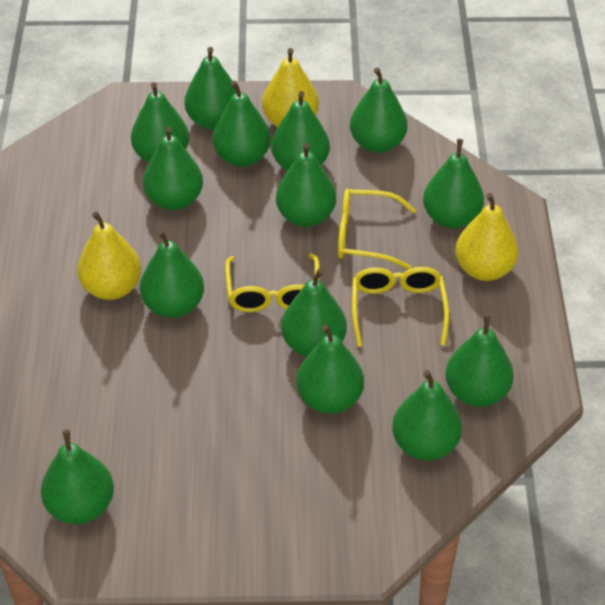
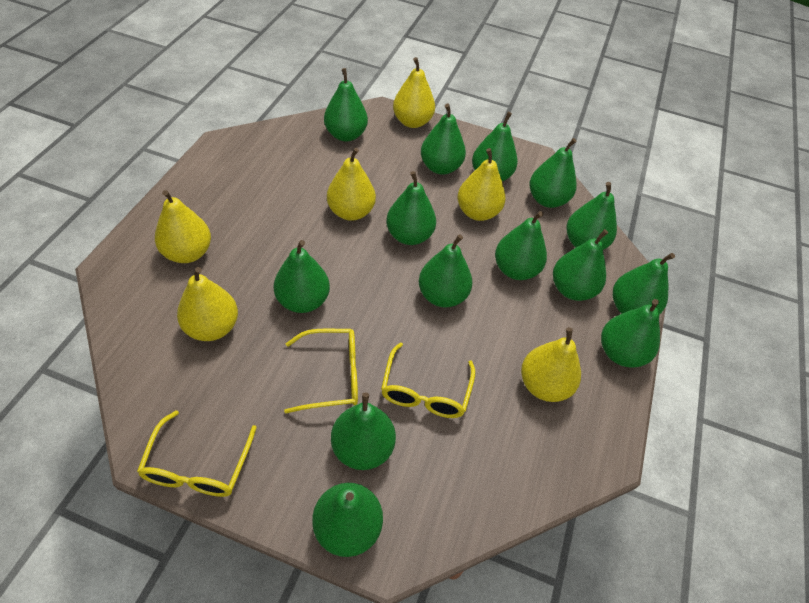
yellow pear: [77,211,141,300] [262,48,319,127] [455,193,519,281] = 3 -> [155,190,211,263] [177,267,238,341] [327,148,376,221] [393,57,435,128] [457,148,506,221] [521,327,581,402] = 6

